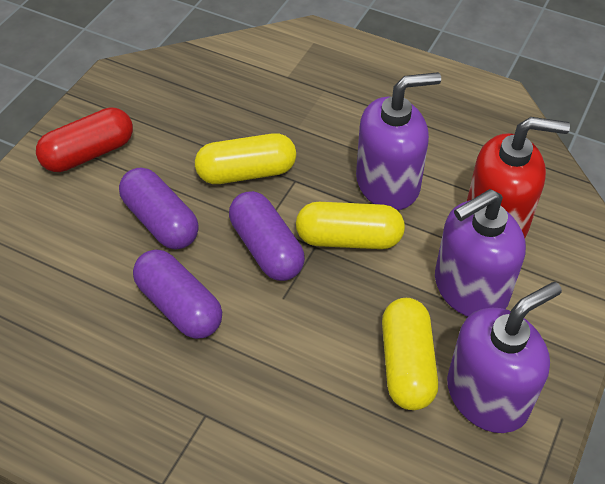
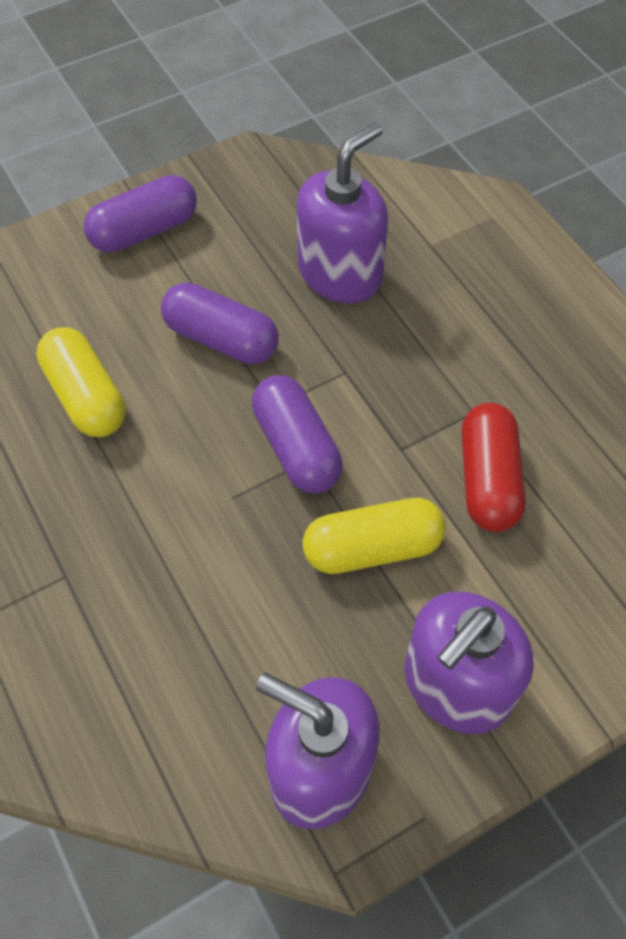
red soap dispenser: [467,117,570,238] = 1 -> none = 0
yellow capsule: [195,133,296,184] [296,202,405,249] [382,298,438,410] = 3 -> [37,327,125,437] [303,498,446,574] = 2

